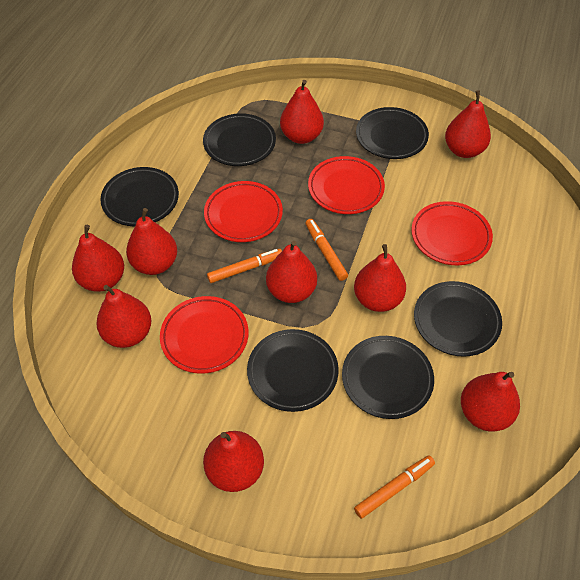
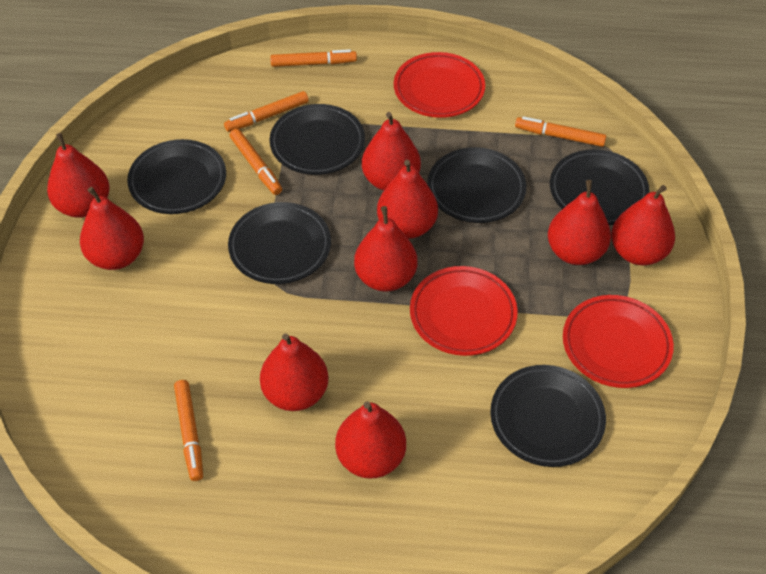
orange marker: [207,249,282,283] [306,219,348,281] [354,455,435,519] = 3 -> [174,380,203,481] [224,91,309,132] [230,129,282,195] [270,49,357,67] [515,116,606,147] = 5
red plate: [160,296,249,374] [204,181,283,242] [308,156,385,214] [411,201,493,265] = 4 -> [394,52,485,118] [410,266,518,356] [563,295,674,388] = 3

